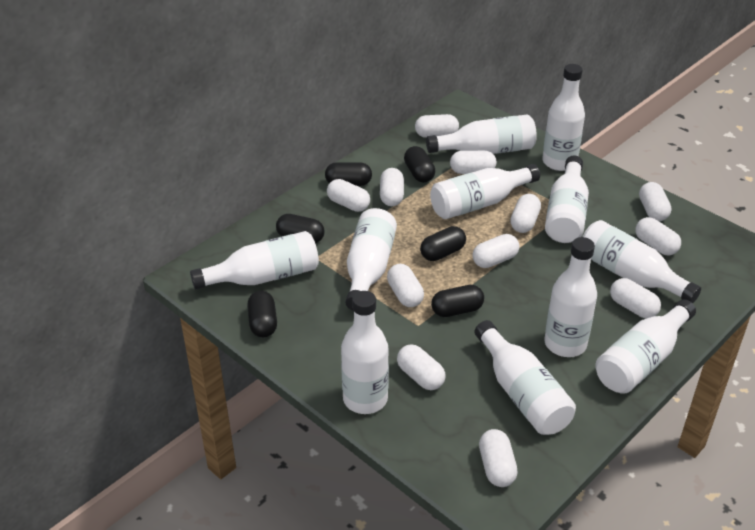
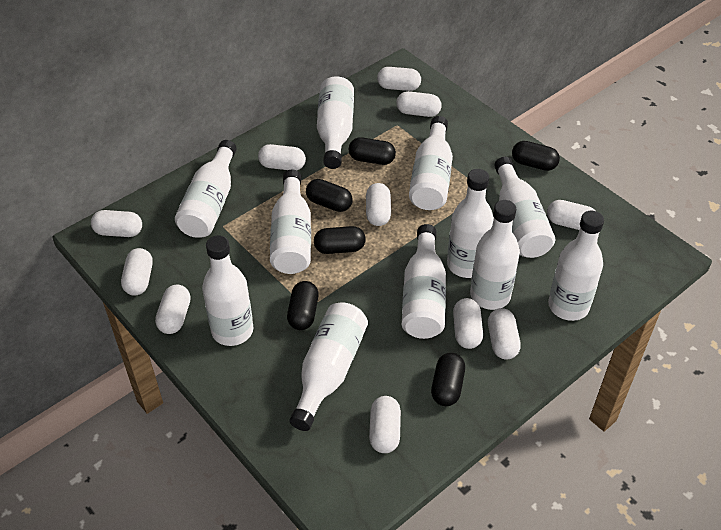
white capsule: [327,179,370,212] [380,168,404,206] [387,264,424,307] [397,344,445,390] [415,114,459,138] [450,151,496,174] [472,234,519,268] [479,429,518,487] [510,194,541,233] [610,278,661,318] [635,217,681,255] [639,182,671,221] = 12 -> [91,210,142,237] [121,248,153,296] [155,285,191,334] [258,144,306,170] [366,183,391,226] [369,396,401,453] [377,67,421,91] [396,91,442,117] [453,298,483,349] [488,308,521,360] [547,200,595,230] = 11

